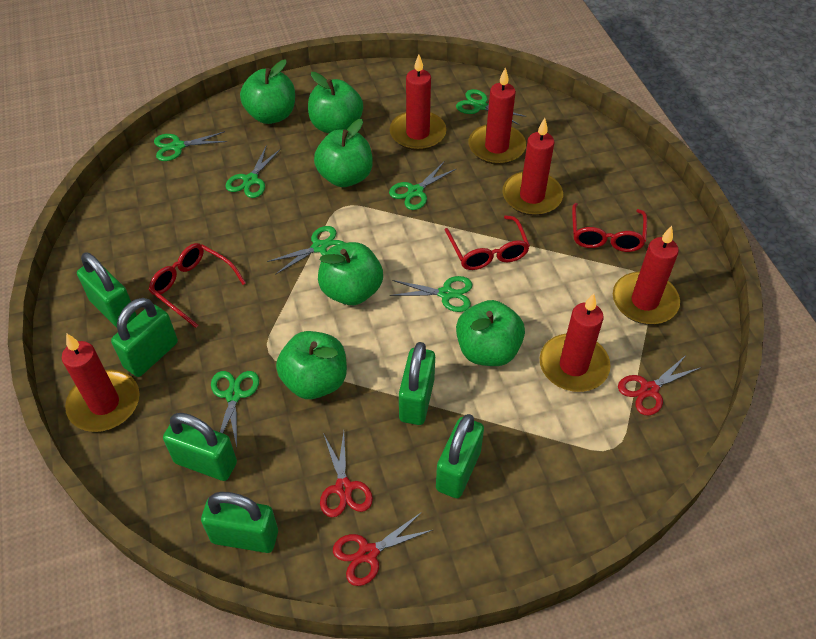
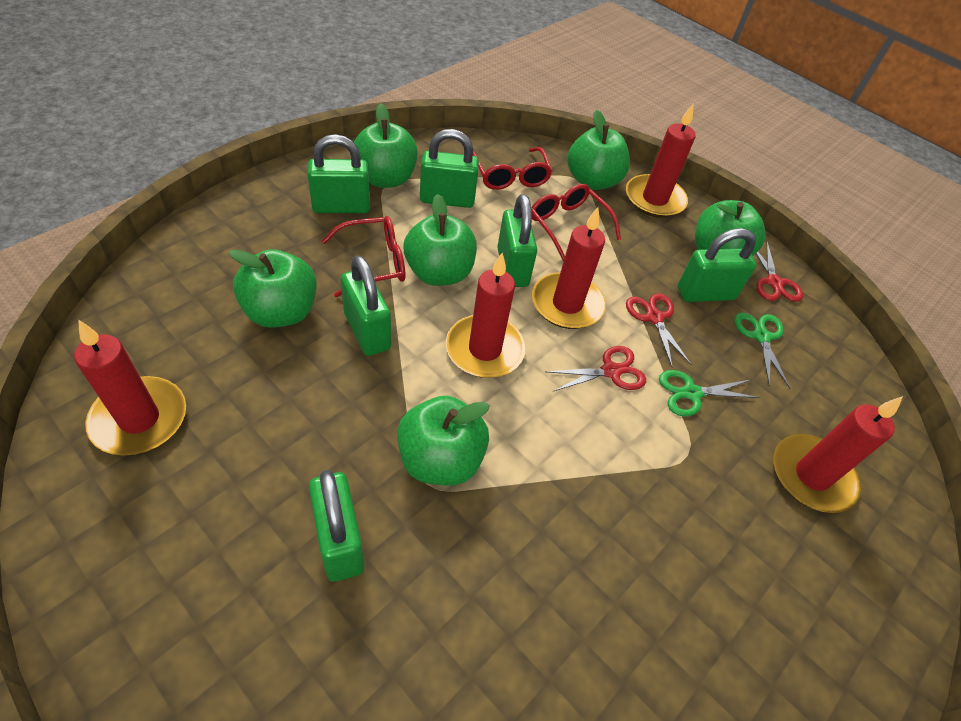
green scissors: [154,131,227,161] [211,371,259,447] [226,145,281,198] [267,226,345,275] [389,162,456,210] [390,276,472,312] [456,89,526,125] = 7 -> [659,370,761,416] [734,313,790,388] = 2
red candle: [62,333,140,432] [389,54,447,151] [468,67,526,165] [503,118,563,216] [540,293,611,392] [613,226,680,325] = 6 -> [74,320,186,456] [446,253,526,378] [532,207,606,329] [626,103,696,218] [773,396,903,513] = 5

